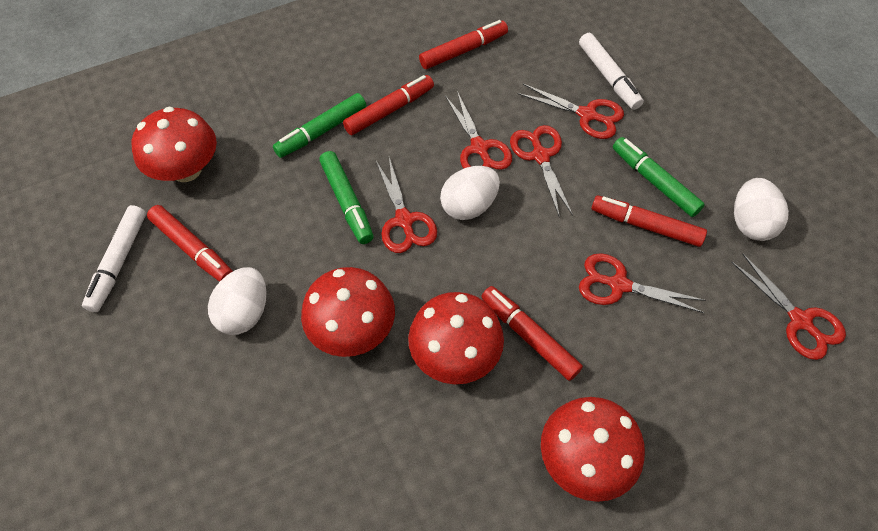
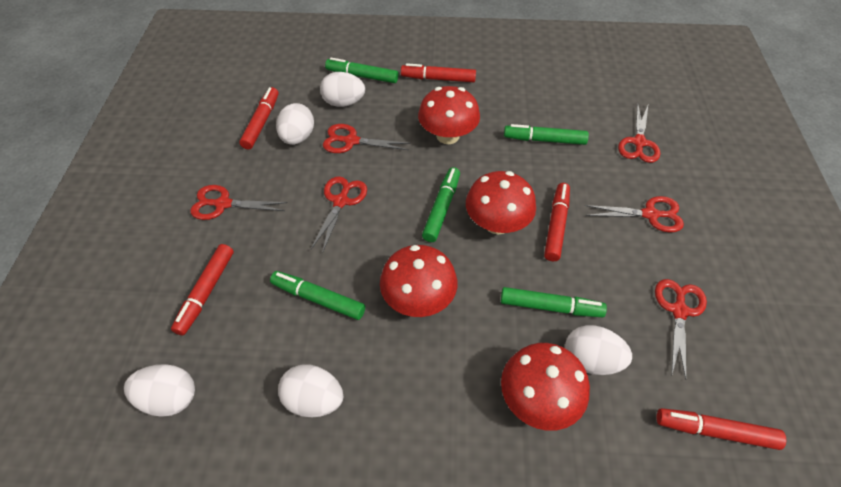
green marker: [273,93,366,158] [319,151,374,244] [613,137,705,217] = 3 -> [270,271,365,320] [325,58,399,83] [422,167,460,242] [501,287,607,317] [504,124,589,145] = 5
white egg: [208,267,266,335] [440,166,500,220] [734,178,789,241] = 3 -> [124,364,195,417] [276,103,314,145] [278,364,343,417] [320,72,365,107] [565,325,632,375] = 5
white marker: [82,205,146,312] [579,33,644,110] = 2 -> none = 0

